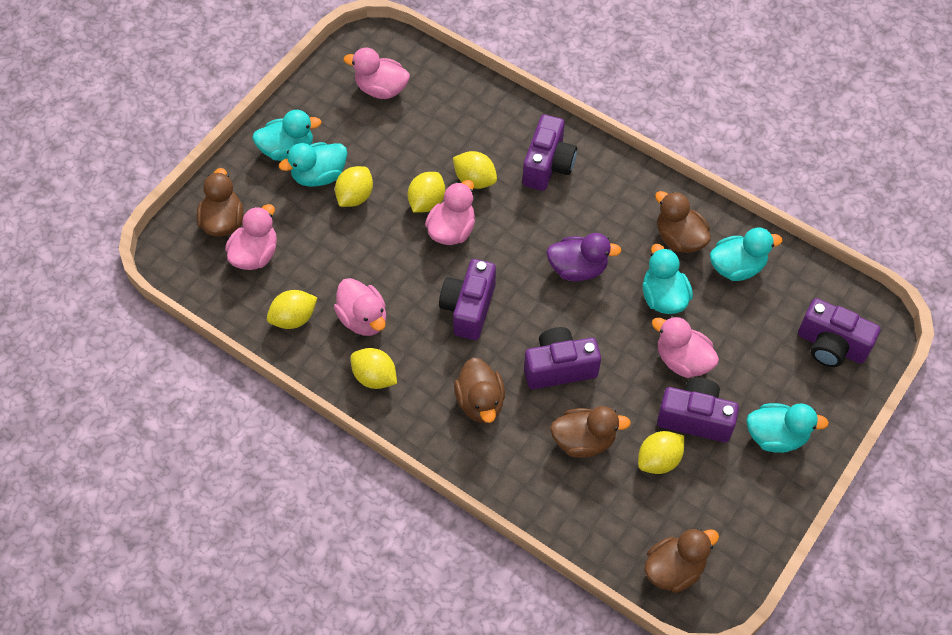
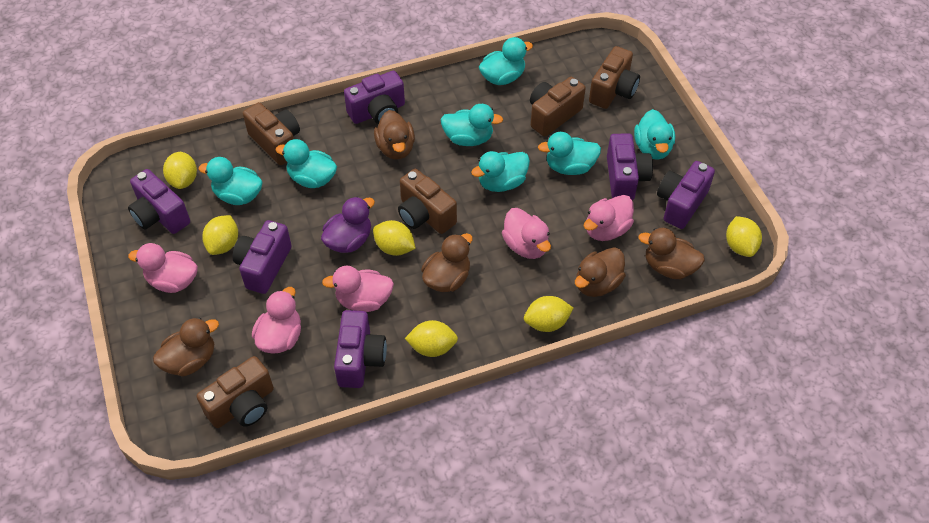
brown camera: none = 0 -> [197,356,274,428] [243,102,300,165] [398,169,457,234] [530,77,586,137] [589,46,640,109] = 5
purple camera: [439,259,496,340] [523,115,577,191] [524,327,601,389] [657,378,739,442] [798,298,880,367] = 5 -> [128,169,190,234] [233,220,292,294] [334,310,387,388] [344,71,405,124] [607,134,653,200] [657,161,715,229] = 6
turquoise duck: [252,110,322,161] [279,142,347,187] [643,244,693,314] [710,227,782,281] [746,403,829,453] = 5 -> [199,157,263,205] [276,139,337,188] [441,104,503,146] [471,151,530,192] [479,37,533,85] [538,132,601,175] [634,109,675,160] = 7

